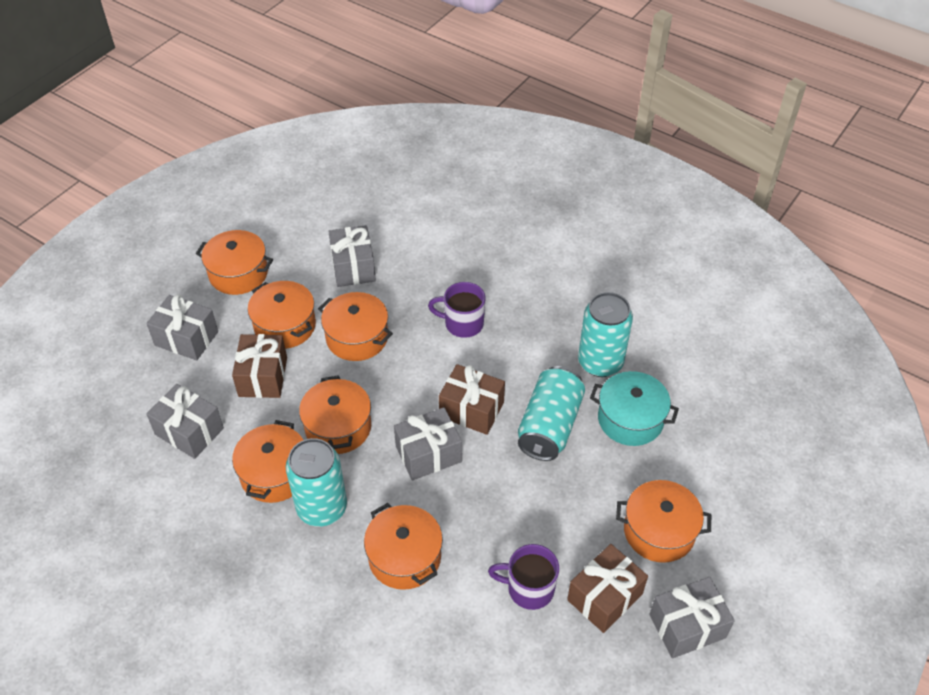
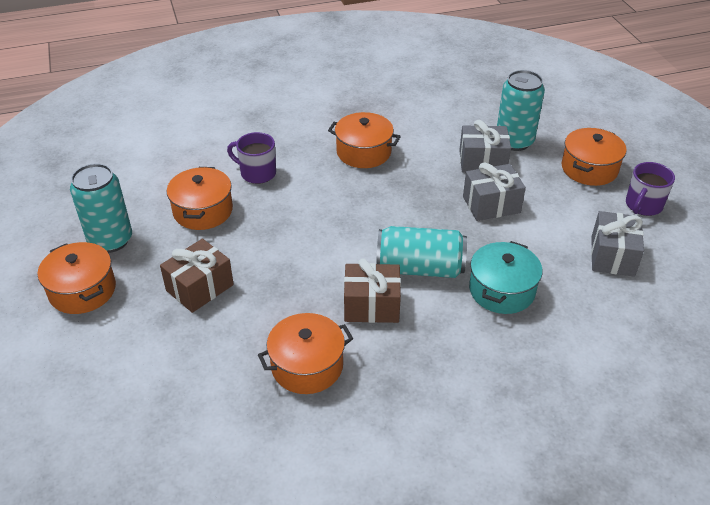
brown gift: [232,334,287,398] [439,364,505,435] [567,544,648,633] = 3 -> [160,239,234,313] [344,258,401,323] = 2
grey gift: [146,294,218,361] [146,384,224,459] [328,225,376,287] [394,407,462,480] [649,577,735,659] = 5 -> [459,120,511,173] [463,163,526,221] [591,211,644,277] = 3
orange pot: [196,230,273,295] [232,420,303,503] [248,281,316,349] [299,375,371,454] [318,292,393,361] [364,503,443,590] [616,480,711,563] = 7 -> [38,242,116,314] [167,167,233,230] [258,313,353,394] [328,112,401,168] [562,128,626,186] = 5

